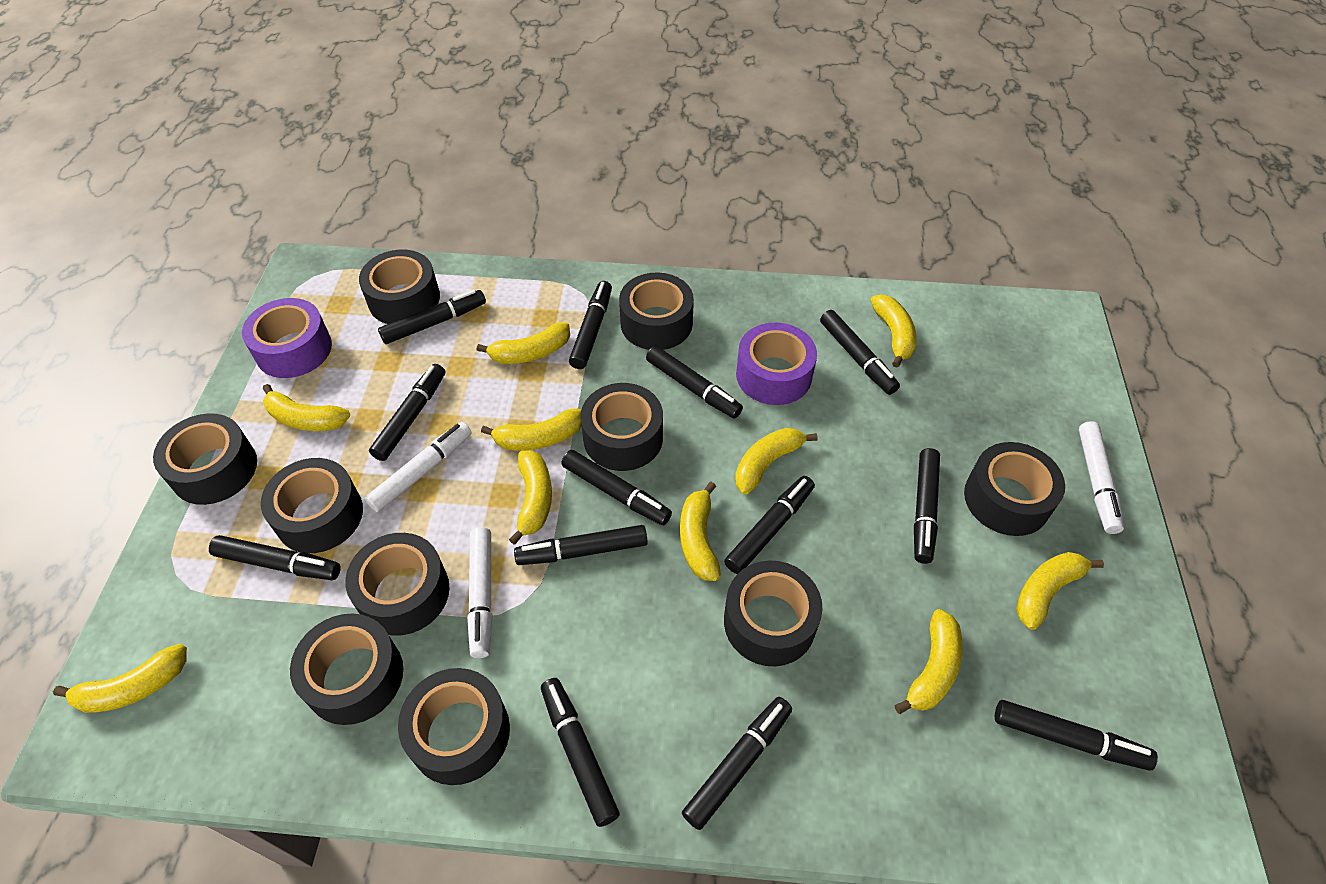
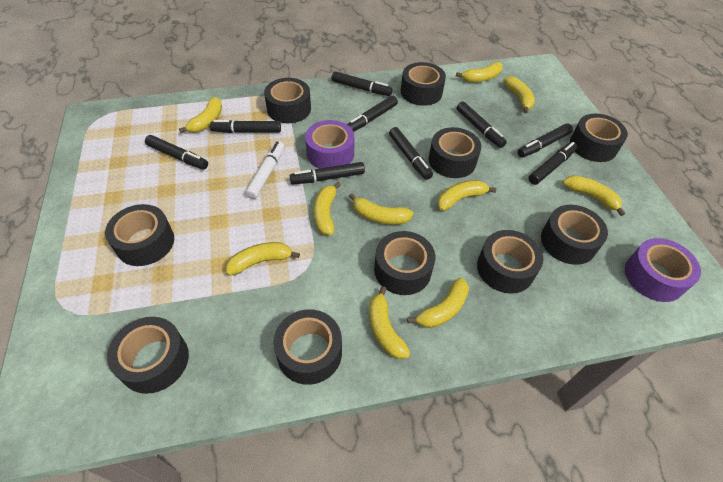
black marker: [209,535,341,580] [369,364,445,461] [378,290,486,344] [514,525,648,565] [541,678,620,827] [562,450,672,525] [569,281,612,369] [646,346,743,419] [682,697,792,830] [724,476,815,574] [820,310,900,395] [914,448,940,564] [995,700,1158,771] = 13 -> [145,135,208,170] [210,120,281,133] [289,162,365,185] [332,71,393,96] [347,96,398,132] [389,127,433,180] [456,102,507,148] [518,123,573,158] [528,142,577,185] = 9
white marker: [365,422,472,512] [467,527,493,658] [1079,421,1124,534] = 3 -> [245,141,284,199] = 1

